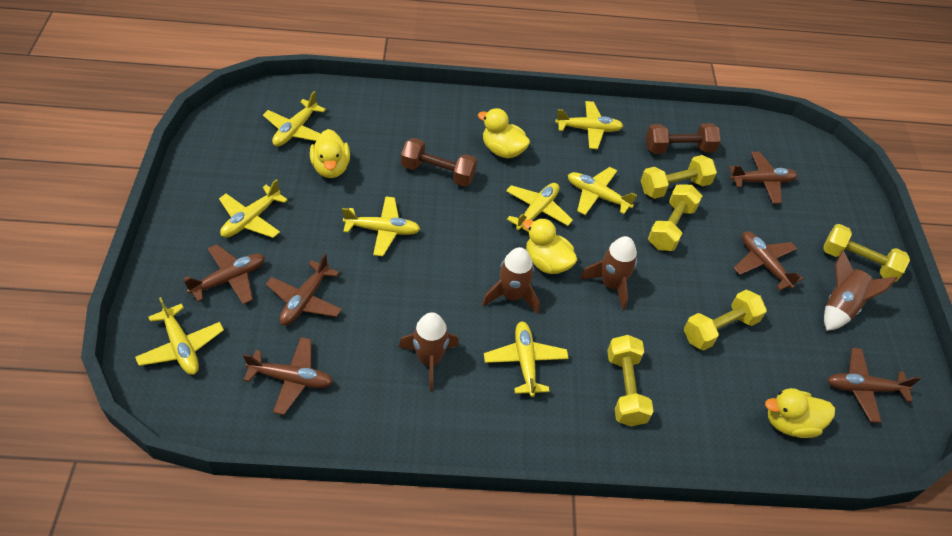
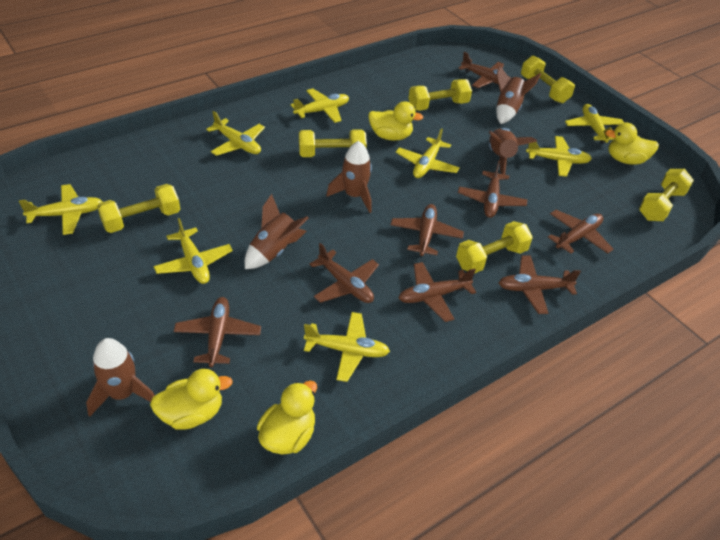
brown dumbbell: [401,138,477,186] [646,123,721,154] = 2 -> none = 0
brown plane: [183,244,265,305] [243,337,333,415] [266,253,342,325] [729,152,798,204] [734,232,803,290] [827,348,921,423] = 6 -> [174,297,261,367] [309,243,379,303] [391,204,464,256] [399,262,476,322] [458,52,511,88] [458,160,527,218] [499,255,581,314] [548,210,613,254] = 8
brown rocket: [399,312,459,391] [482,247,540,314] [580,236,637,310] [824,250,897,331] = 4 -> [86,338,155,417] [245,194,309,269] [326,141,372,213] [489,128,537,175] [496,65,541,124] = 5
yellow dumbbell: [607,335,654,426] [641,155,717,199] [648,185,702,251] [684,290,767,351] [823,224,910,282] = 5 -> [97,184,180,233] [299,129,367,157] [408,79,472,111] [456,221,533,274] [521,55,575,103] [639,169,694,221] = 6

